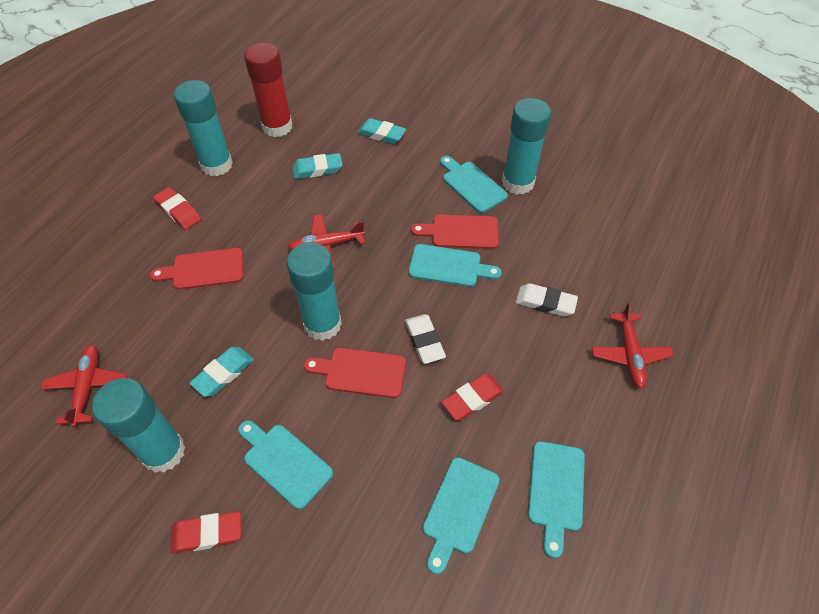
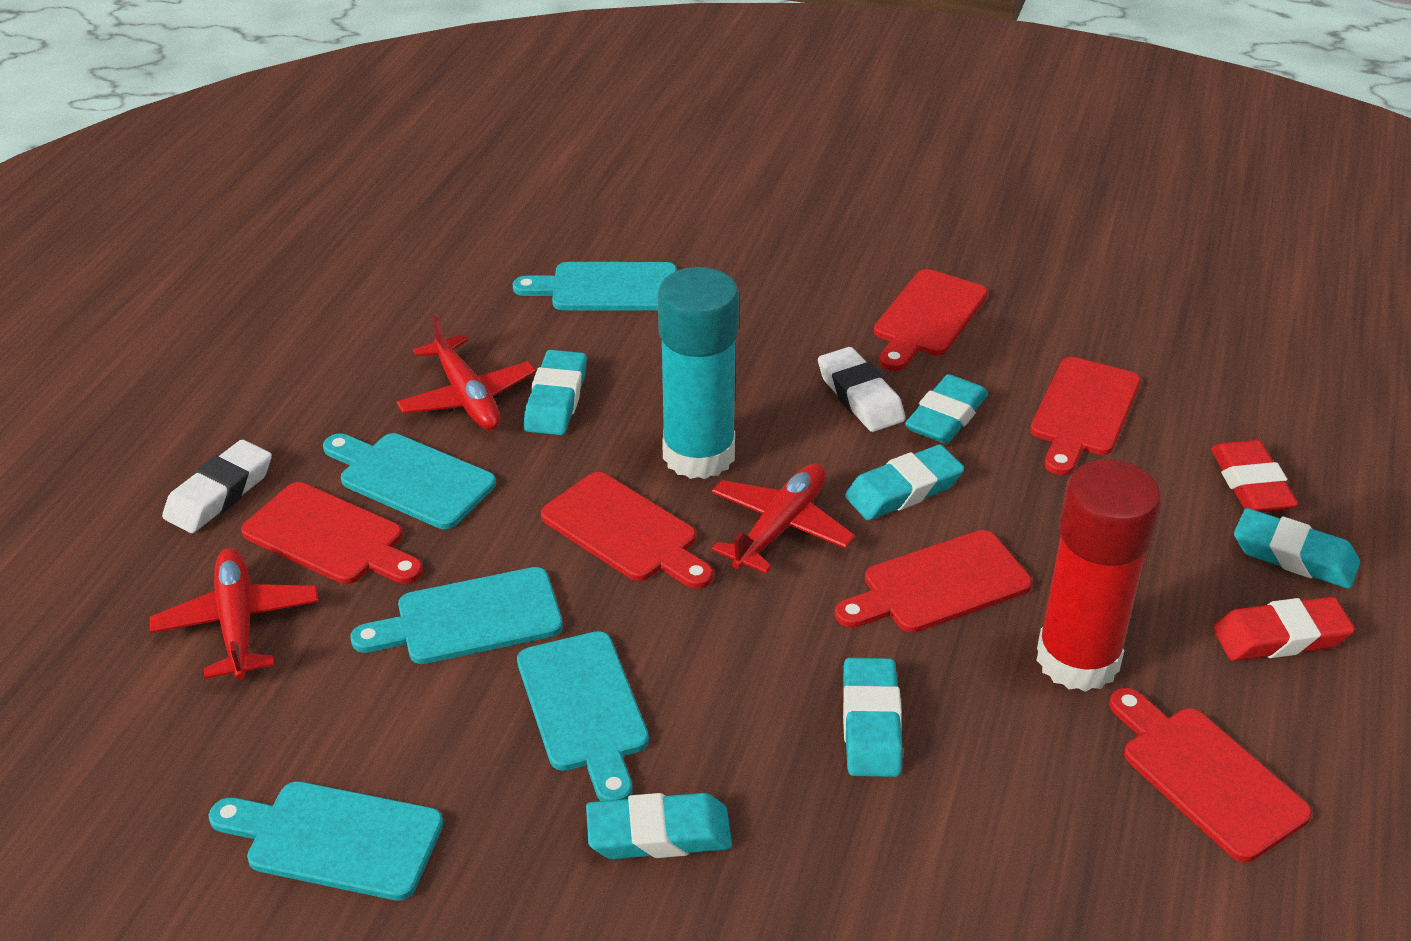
red cutting board: [150,248,244,290] [304,348,406,398] [411,214,499,249] = 3 -> [241,482,423,584] [541,472,713,589] [835,530,1032,633] [874,269,988,371] [1030,357,1141,475] [1109,688,1312,862] = 6
red eraser: [153,187,201,230] [170,511,241,554] [442,374,504,420] = 3 -> [1211,440,1299,512] [1213,597,1355,661] = 2
turquoise eraser: [189,347,254,397] [292,153,343,179] [357,118,406,144] = 3 -> [524,350,587,435] [586,793,732,859] [843,658,903,777] [845,445,964,520] [905,374,988,444] [1234,508,1360,589] = 6
turquoise glue stick: [92,378,186,473] [174,80,233,176] [287,242,342,341] [502,98,551,195] = 4 -> [658,267,739,479] = 1

